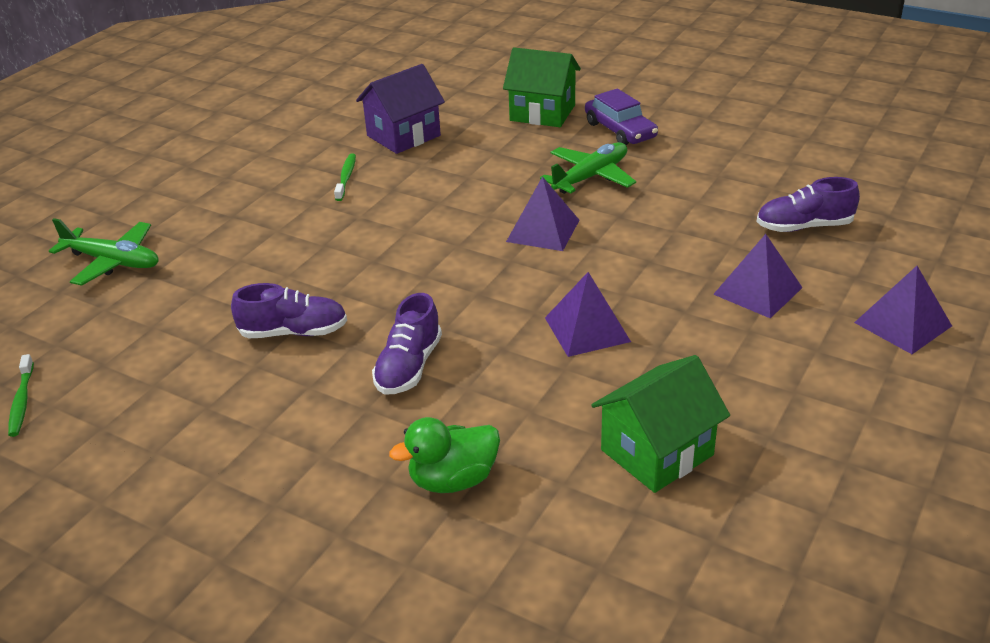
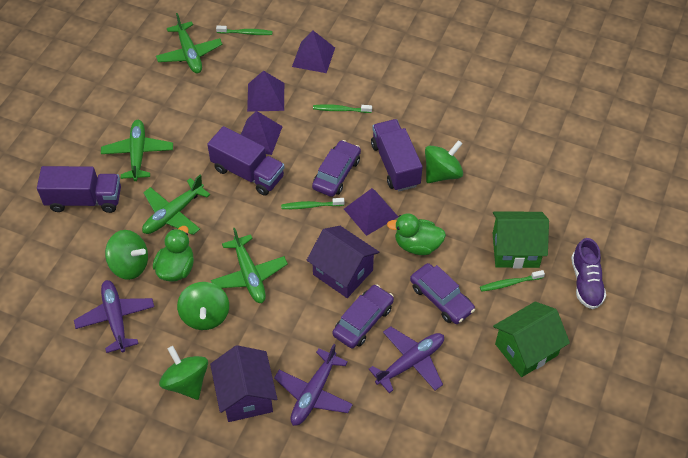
green duck: [389,417,500,493] = 1 -> [153,226,194,282] [387,213,446,255] = 2
green plane: [49,218,159,286] [540,142,636,194] = 2 -> [101,120,173,181] [142,175,210,235] [156,13,223,73] [211,228,288,303] = 4
green spinning top: none = 0 -> [105,230,148,280] [159,346,208,400] [177,282,229,330] [425,140,463,183] = 4
green toothbrush: [8,354,34,437] [334,154,356,201] = 2 -> [216,26,273,35] [281,198,344,209] [313,104,372,113] [480,270,545,292] = 4
purple car: [585,88,658,145] = 1 -> [312,140,361,197] [332,285,394,348] [410,263,475,324] = 3
purple house: [356,64,445,154] = 1 -> [210,345,277,422] [307,226,379,298] = 2
purple plane: none = 0 -> [74,280,154,353] [274,344,353,426] [369,326,444,393] = 3
purple shoe: [231,283,347,338] [372,293,442,395] [757,177,860,232] = 3 -> [571,238,606,309] = 1
purple truck: none = 0 -> [37,166,121,213] [207,126,285,196] [371,119,423,191] = 3

